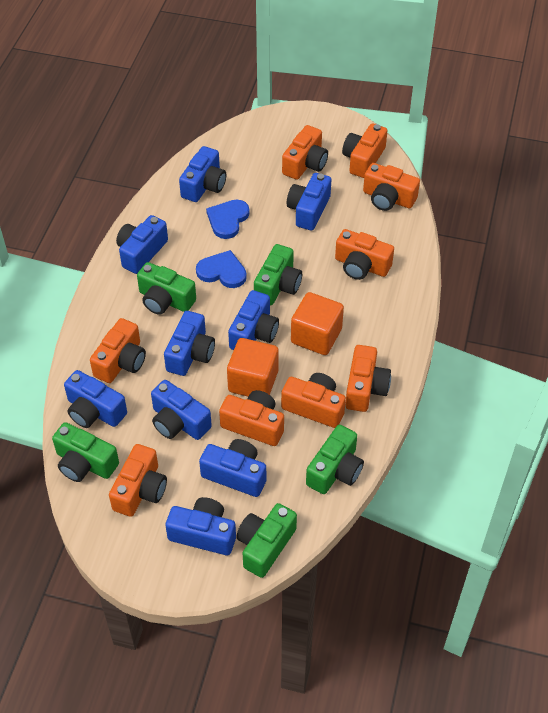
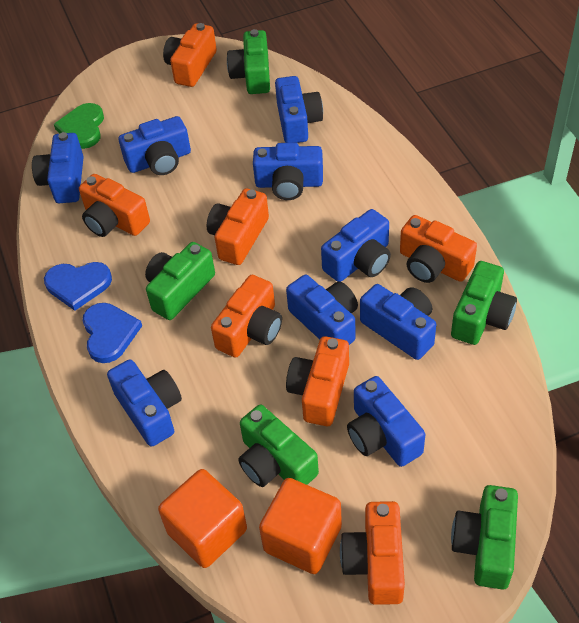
green heart: none = 0 -> [54,103,104,149] = 1
orange camera: [90,318,146,383] [109,444,167,517] [219,390,284,446] [281,373,346,428] [282,125,328,180] [335,229,394,280] [342,123,388,178] [345,345,391,412] [363,163,420,211] = 9 -> [79,174,150,237] [163,23,217,87] [207,188,269,265] [211,275,282,357] [286,336,349,426] [340,501,405,605] [400,215,477,283] = 7

